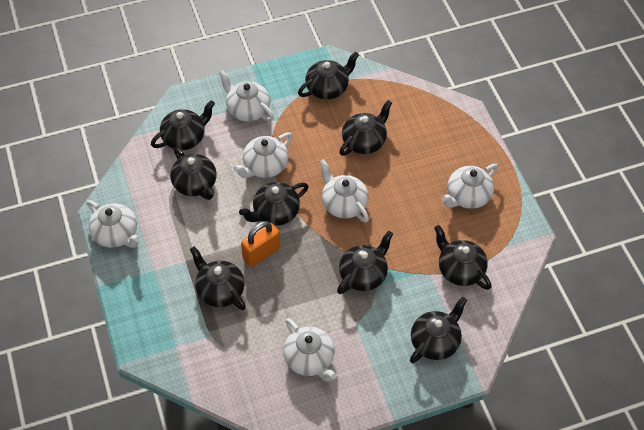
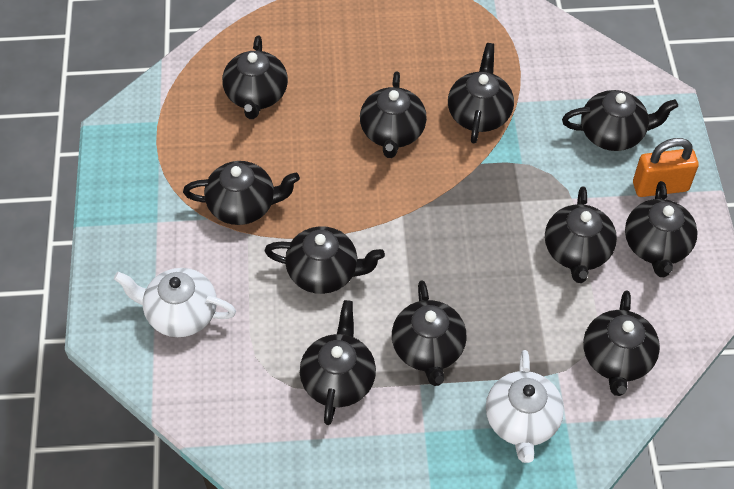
black teapot: [151,100,215,150] [170,147,217,200] [190,246,246,310] [239,182,309,226] [298,51,359,100] [337,231,393,294] [340,100,392,156] [410,297,467,363] [434,225,492,290] = 9 -> [183,161,300,225] [222,36,288,119] [265,226,385,294] [300,300,376,425] [360,72,427,158] [392,280,467,386] [448,43,514,144] [545,186,617,283] [562,90,678,151] [583,290,660,396] [625,181,698,277] = 11
white teapot: [87,200,140,248] [218,70,274,122] [234,133,292,178] [283,318,336,382] [319,159,369,223] [441,164,498,209] = 6 -> [114,268,236,337] [486,350,564,463] = 2

